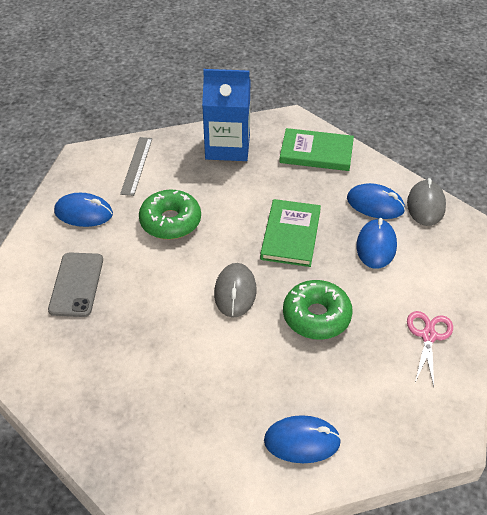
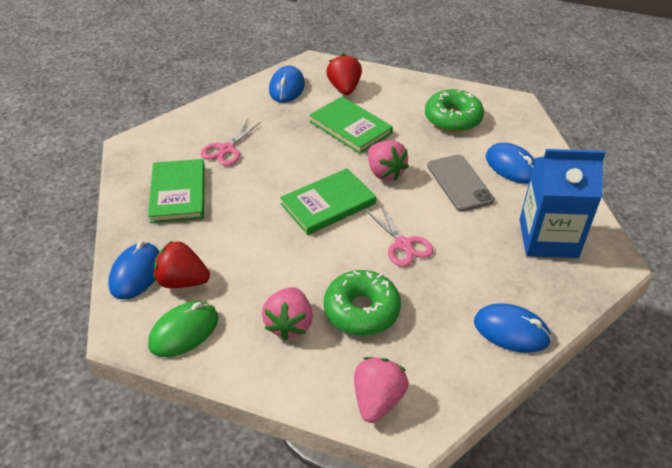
green book: [260,199,321,267] [279,128,354,171] = 2 -> [148,159,205,223] [280,168,376,235] [309,97,393,154] = 3
green mouse: none = 0 -> [148,301,218,357] = 1
grey mouse: [214,263,256,318] [407,178,446,226] = 2 -> none = 0
grey ruler: [120,137,152,196] = 1 -> none = 0
pink scissors: [407,311,453,387] = 1 -> [201,119,261,166] [365,204,433,267] = 2
pink strawberry: none = 0 -> [262,287,313,340] [354,357,409,423] [368,140,409,181] = 3
red strawberry: none = 0 -> [153,240,210,288] [326,54,362,95] = 2

